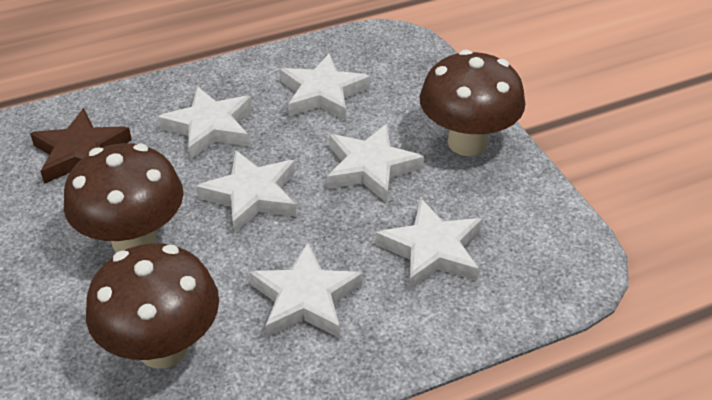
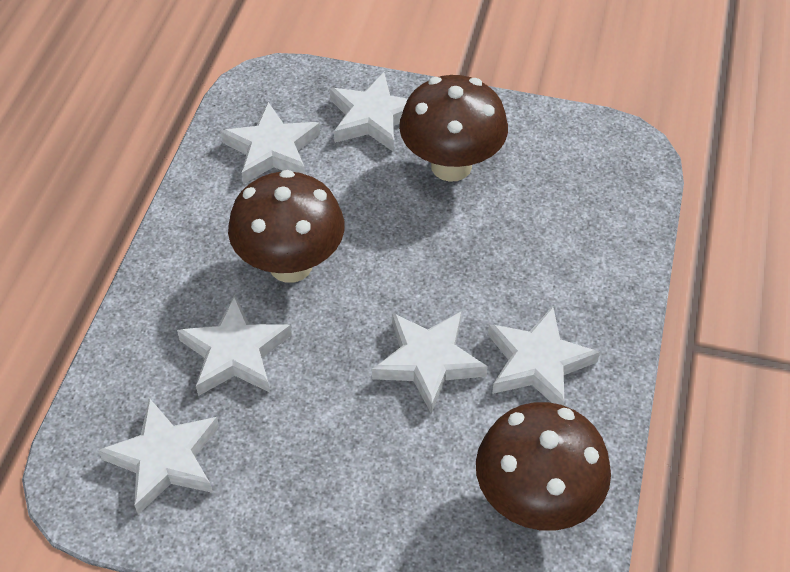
brown star: [30,108,132,184] = 1 -> none = 0

